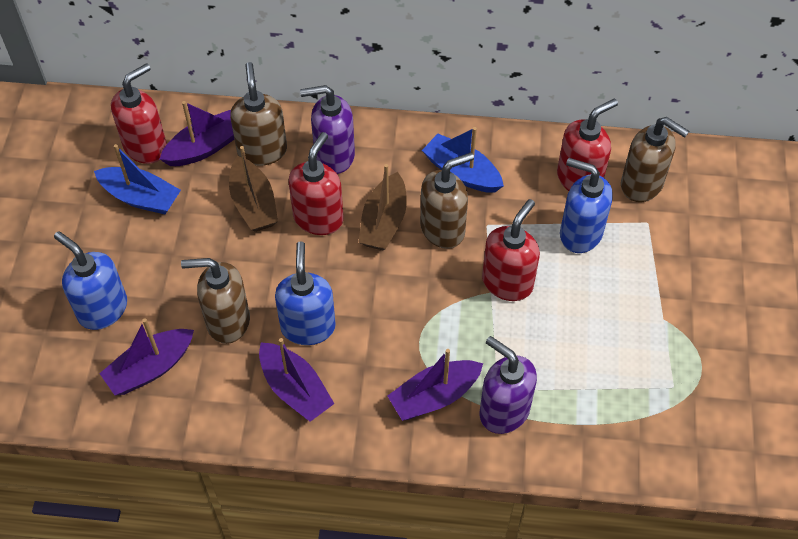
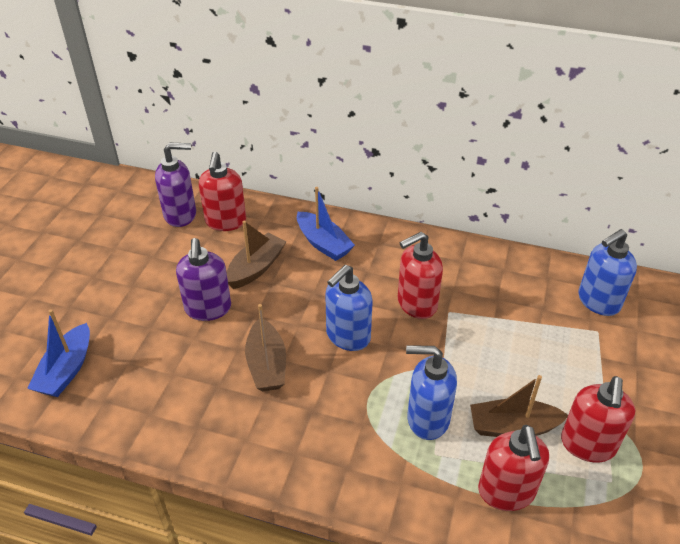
brown boat: [229,146,278,232] [358,164,407,250] = 2 -> [227,221,286,289] [245,304,286,392] [470,375,568,437] = 3
brown soap dispenser: [181,258,250,344] [230,62,287,166] [420,153,474,249] [621,117,689,202] = 4 -> none = 0
purple boat: [99,318,194,395] [159,101,235,166] [259,338,335,422] [387,349,483,421] = 4 -> none = 0

